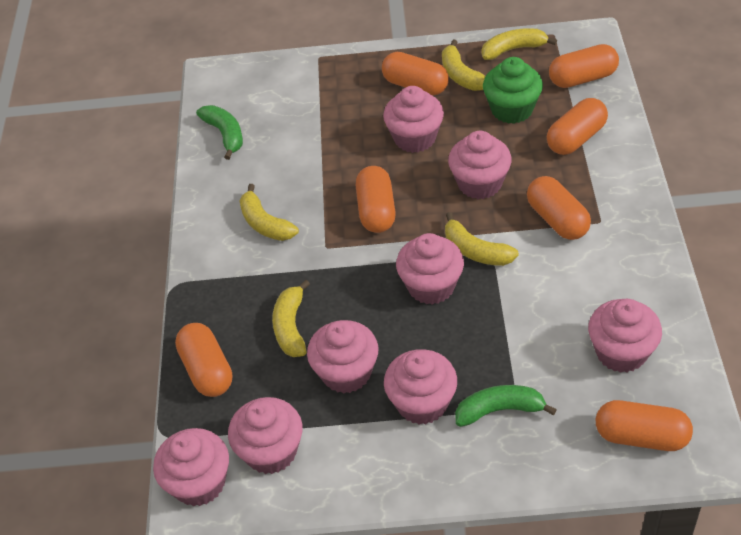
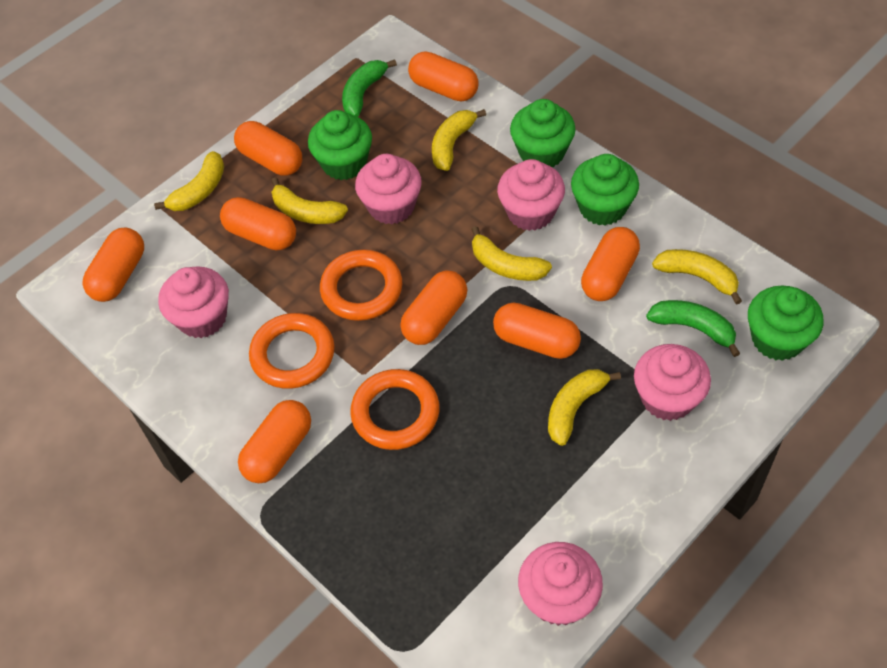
green cupcake: [483,57,543,124] = 1 -> [308,110,372,180] [510,99,576,167] [571,154,639,226] [748,286,824,361] = 4
orange capsule: [175,323,232,397] [356,166,396,233] [382,52,449,96] [527,176,591,240] [547,98,608,155] [549,44,619,88] [596,400,693,451] = 7 -> [83,227,144,302] [220,197,296,250] [234,121,302,176] [238,400,311,483] [400,271,467,345] [408,51,479,101] [493,303,581,359] [581,227,640,301] = 8
orange ring: none = 0 -> [249,313,335,389] [320,250,402,321] [350,369,439,450] = 3
pink cupcake: [153,428,229,506] [228,397,303,474] [307,320,378,394] [383,86,444,153] [384,349,457,425] [396,233,464,305] [448,131,512,199] [588,299,662,373] = 8 -> [158,266,229,338] [355,154,422,224] [497,159,565,231] [518,542,603,626] [634,344,711,421] = 5
yellow banana: [239,184,299,241] [272,280,310,357] [442,40,485,91] [445,212,519,266] [482,28,557,60] = 5 -> [154,151,224,211] [271,177,348,224] [432,109,486,171] [471,226,552,281] [548,369,621,446] [652,249,742,305] = 6

